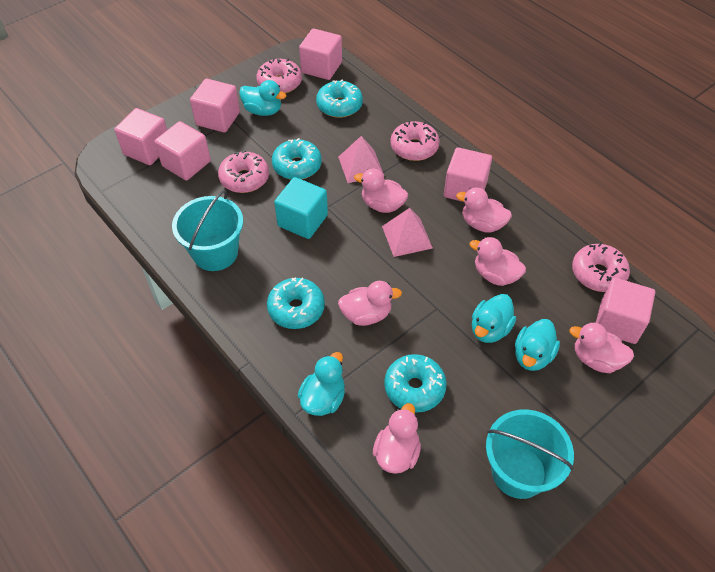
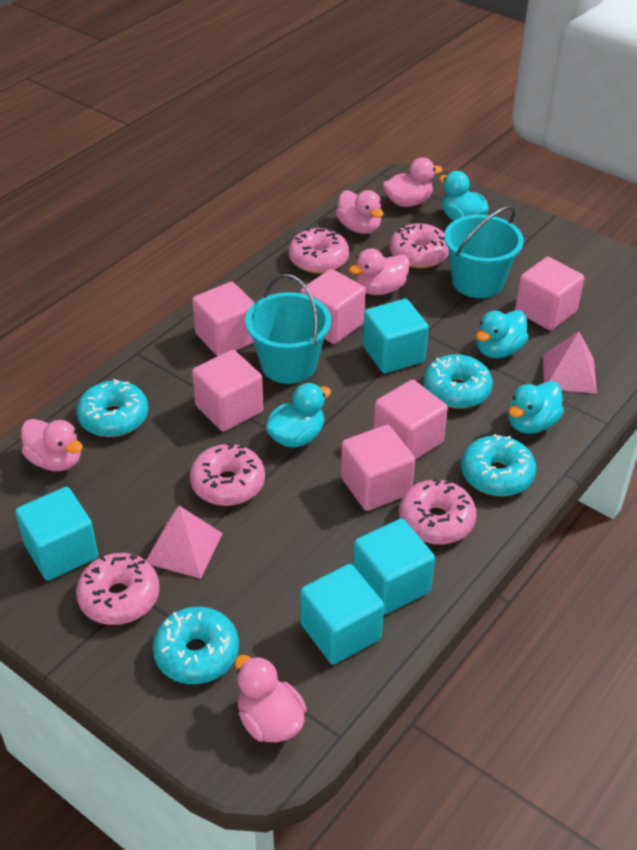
pink donut: [218,150,269,193] [257,58,302,94] [390,121,440,161] [572,243,630,292] = 4 -> [76,553,160,625] [190,443,265,506] [288,228,349,274] [390,223,449,268] [399,478,477,545] = 5
pink duck: [338,281,402,326] [354,169,408,213] [373,403,421,474] [456,187,512,233] [469,237,526,286] [569,323,634,373] = 6 -> [21,419,83,471] [235,655,307,743] [336,190,384,234] [349,248,410,295] [383,157,443,207] = 5
turquoise cube: [274,177,328,239] = 1 -> [15,487,99,581] [300,564,384,665] [353,518,435,614] [363,299,429,374] = 4

